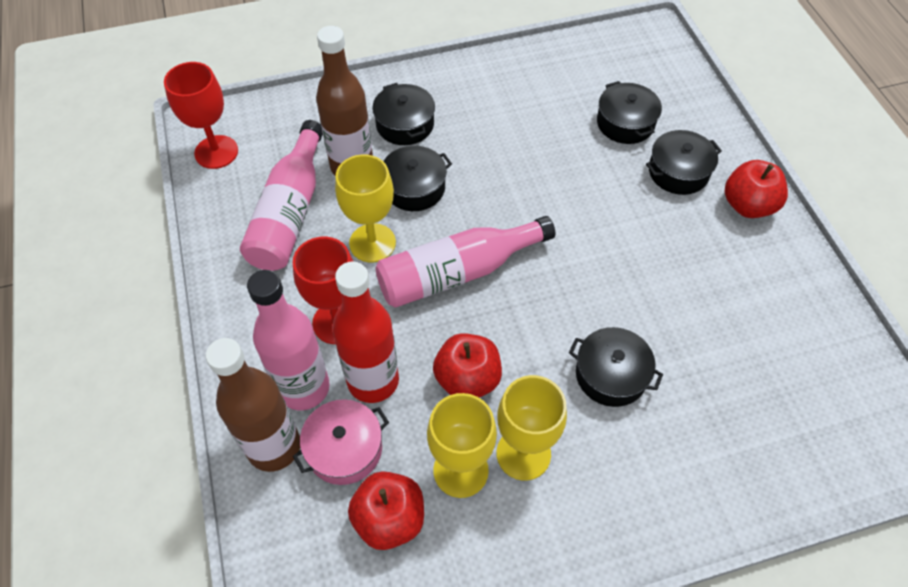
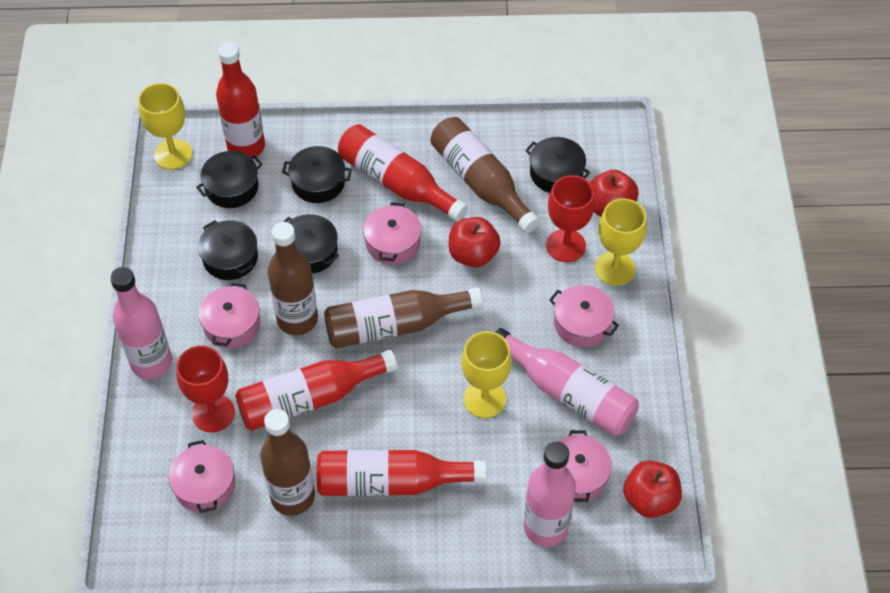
brown bottle: [206,338,300,472] [316,26,373,176] = 2 -> [260,409,315,516] [268,222,318,335] [324,287,483,348] [430,117,540,233] = 4
pink pot: [293,399,389,485] = 1 -> [169,440,235,513] [199,283,260,348] [363,202,422,264] [549,285,619,347] [557,430,612,502] = 5
red bottle: [332,261,399,403] = 1 -> [216,42,265,157] [235,350,398,431] [317,450,487,496] [338,124,468,222] = 4

